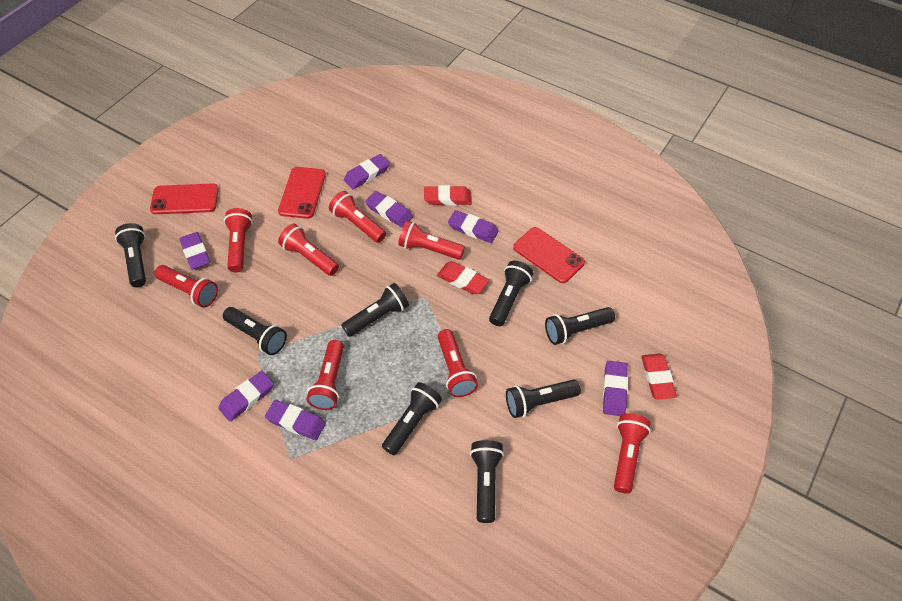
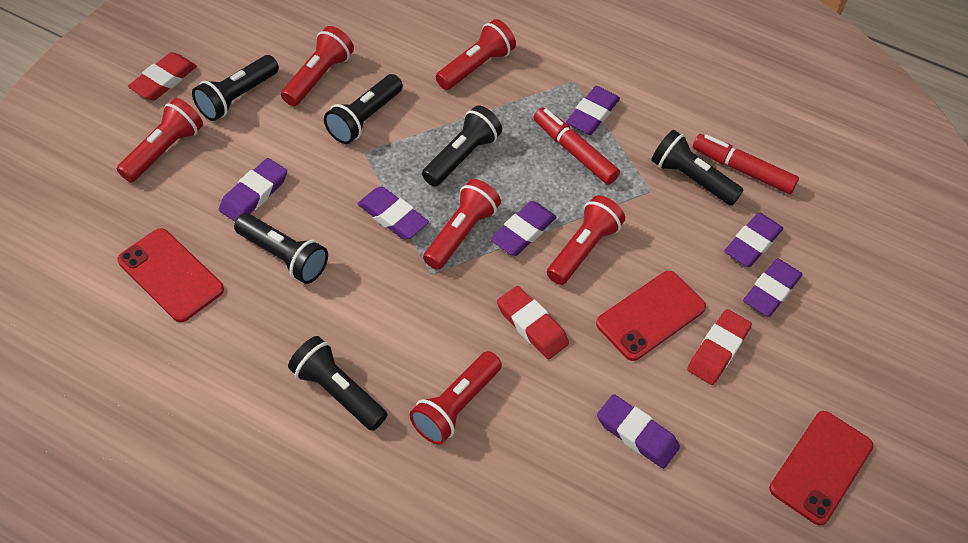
black flashlight: [115,223,146,287] [223,307,287,355] [341,283,409,337] [382,382,442,455] [470,440,504,523] [489,261,533,326] [506,379,581,418] [545,307,615,345] = 8 -> [192,55,279,121] [234,213,328,284] [288,336,387,431] [324,74,403,144] [422,105,502,187] [651,130,744,206] = 6
red flashlight: [155,265,218,307] [224,208,253,272] [278,224,339,276] [306,340,344,410] [329,191,386,243] [398,221,465,260] [438,329,478,397] [614,413,651,494] = 8 -> [117,98,203,182] [281,26,354,106] [410,351,502,445] [423,179,501,270] [436,19,516,90] [547,195,625,285] = 6
red marker: none = 0 -> [534,107,620,185] [693,134,799,194] = 2

